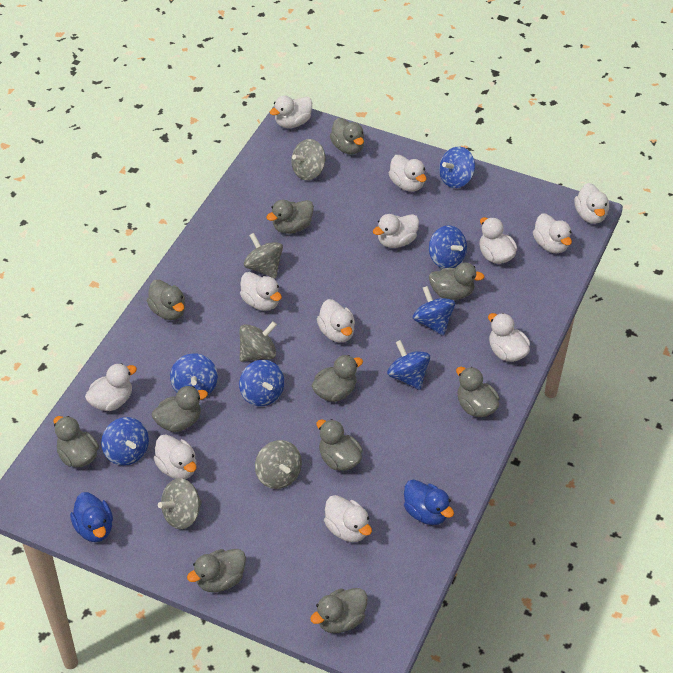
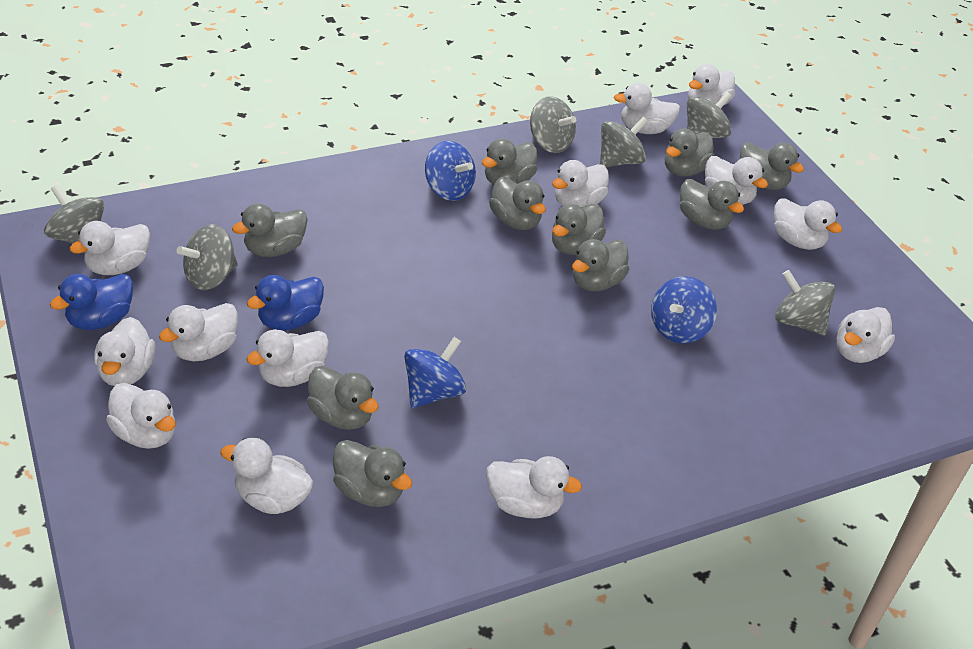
blue spinning top: [101,417,149,466] [170,354,218,395] [239,360,284,407] [387,340,430,390] [413,286,455,336] [429,225,467,269] [439,147,475,188] = 7 -> [404,337,466,408] [425,141,476,201] [651,276,717,344] = 3
grey duck: [53,416,99,467] [147,280,185,320] [152,386,208,432] [187,549,246,592] [266,200,314,234] [310,588,368,633] [312,355,363,402] [316,419,362,471] [330,118,364,154] [429,263,485,300] [456,367,499,417] = 11 -> [232,203,308,257] [307,366,378,430] [333,440,412,507] [482,139,537,185] [489,177,546,230] [552,204,606,255] [572,239,629,292] [665,128,714,177] [680,179,744,230] [740,142,804,190] = 10
grey spinning top: [158,478,202,529] [239,321,277,362] [244,233,283,279] [255,440,302,489] [291,139,326,180] = 5 -> [44,185,104,244] [177,225,238,290] [530,96,576,153] [600,117,648,167] [687,92,732,138] [775,270,835,335] = 6
white duck: [85,363,137,411] [153,434,196,479] [240,272,282,311] [270,95,312,128] [317,299,355,343] [324,495,372,542] [373,214,419,248] [389,155,427,192] [479,217,517,264] [488,313,530,362] [533,213,572,253] [575,183,609,224] = 12 -> [69,221,150,275] [94,317,155,386] [106,383,176,449] [159,303,238,361] [220,438,313,514] [247,329,329,387] [486,456,582,518] [552,160,609,207] [614,83,680,134] [688,64,735,105] [705,156,768,205] [774,198,842,250] [836,307,895,363] = 13

